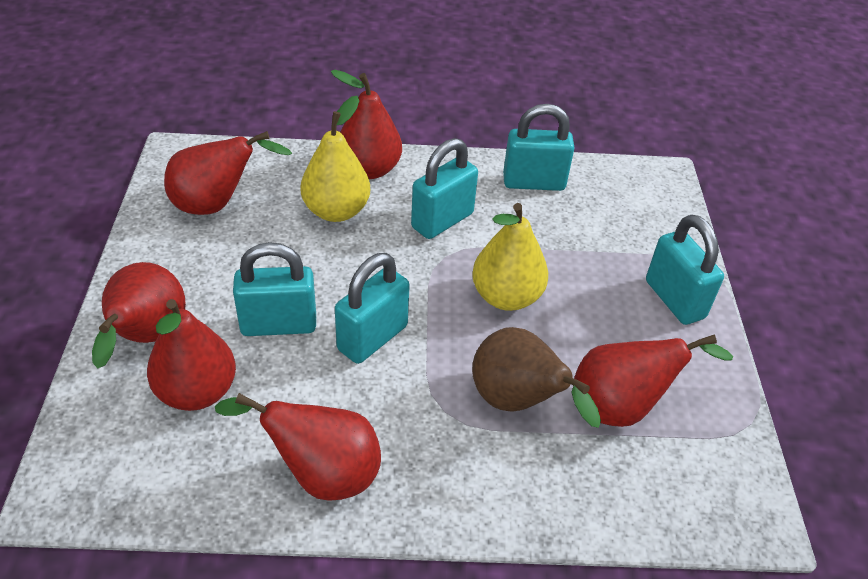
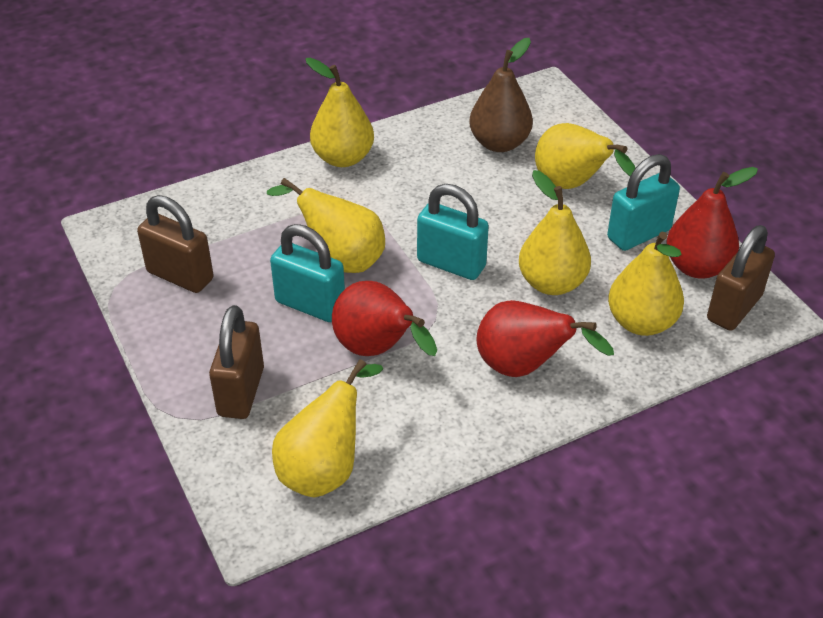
brown padlock: none = 0 -> [137,195,214,293] [209,305,264,419] [707,225,775,331] = 3
red pear: [92,262,186,368] [147,299,236,411] [164,131,292,215] [215,393,381,500] [331,70,402,179] [573,335,733,427] = 6 -> [332,281,437,356] [477,300,614,377] [666,167,758,279] = 3
turquoise padlock: [233,242,316,336] [335,253,410,364] [411,138,478,239] [503,104,574,191] [646,215,724,325] = 5 -> [270,224,345,322] [417,184,489,280] [607,154,680,251] = 3
yellow pear: [300,96,370,222] [472,203,548,311] = 2 -> [267,178,385,273] [272,359,383,497] [306,58,374,167] [519,170,591,295] [535,123,635,189] [608,232,684,336] = 6

